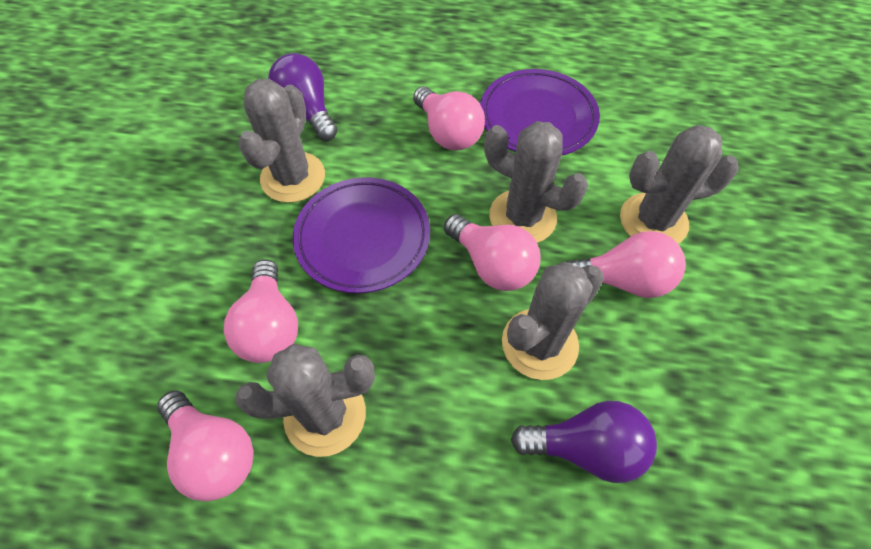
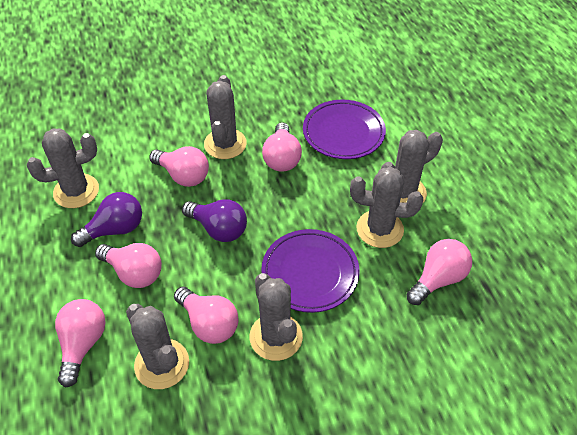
grey cactus: [236,344,375,457] [238,79,325,203] [484,121,588,243] [502,262,604,380] [620,125,739,244] = 5 -> [27,129,99,208] [126,304,189,389] [204,75,247,159] [249,273,303,361] [350,167,423,248] [381,130,443,203] = 6
pink light bulb: [157,391,254,501] [224,259,298,363] [413,86,485,151] [444,214,540,291] [566,231,686,298] = 5 -> [55,299,106,388] [95,243,162,288] [149,146,209,187] [174,287,239,344] [262,122,302,172] [406,239,472,305] = 6

